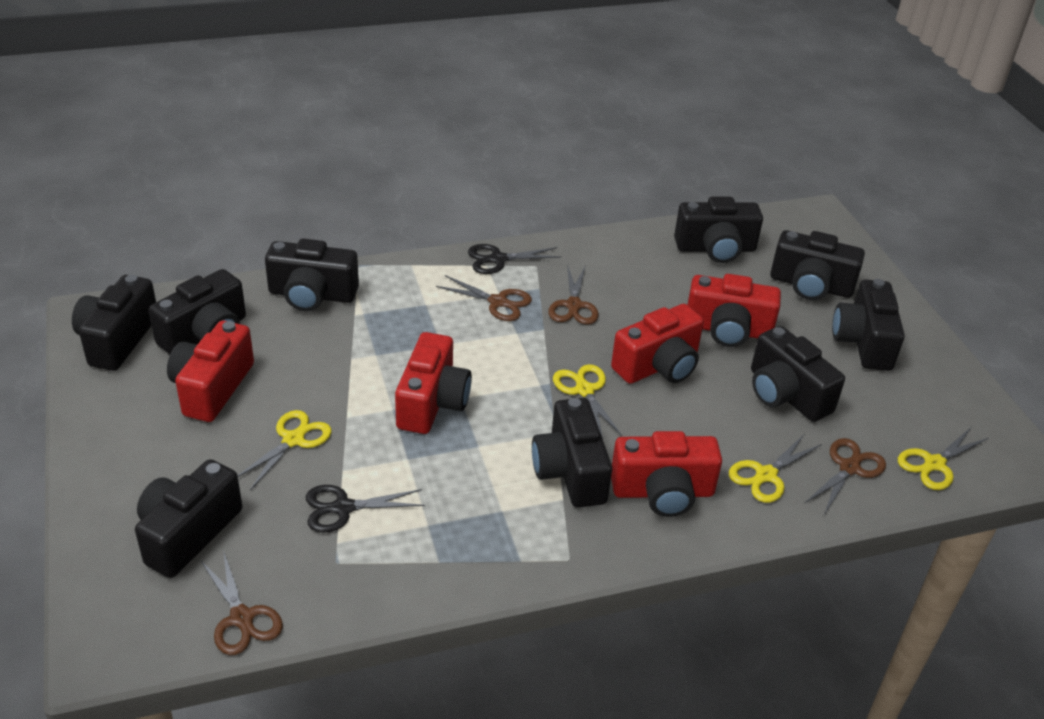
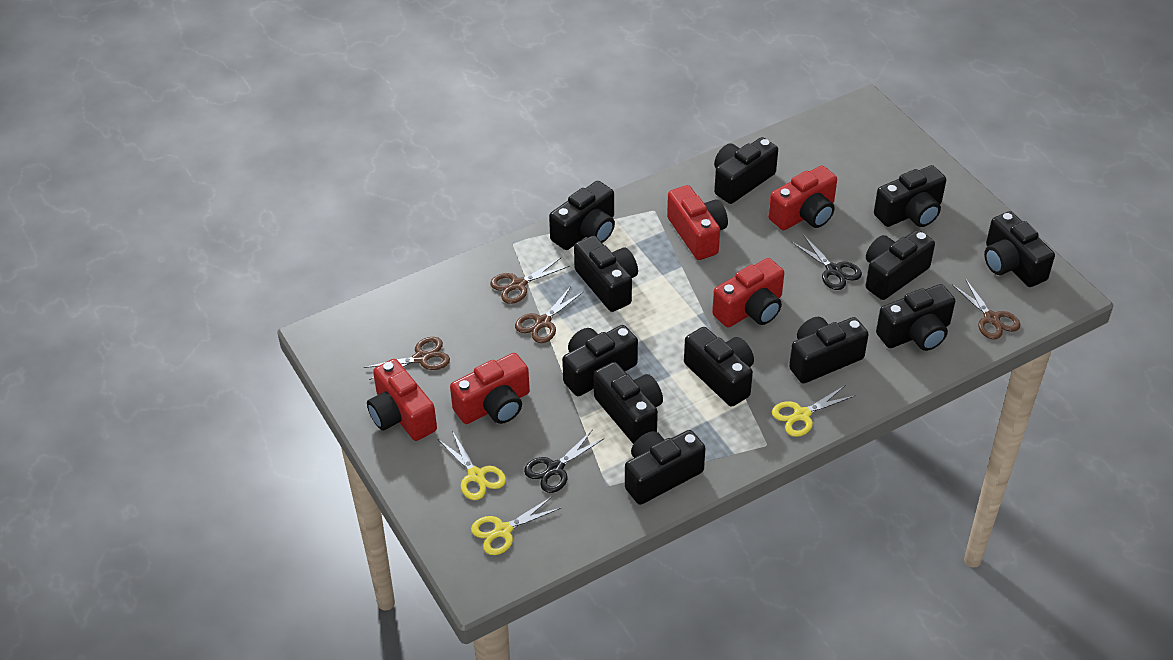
black camera: [72,275,156,371] [135,459,242,578] [148,269,246,355] [265,238,359,311] [532,398,612,508] [674,197,763,263] [751,326,845,422] [770,230,865,300] [832,279,905,371] = 9 -> [549,181,615,250] [562,325,638,396] [574,235,638,312] [594,362,663,444] [625,430,706,505] [684,327,754,407] [714,137,778,204] [789,317,869,384] [866,230,935,300] [874,165,946,227] [876,284,955,351] [984,211,1055,287] = 12
yellow scissors: [238,410,332,490] [553,364,622,439] [729,435,822,503] [898,428,989,490] = 4 -> [438,431,506,500] [471,497,561,555] [772,386,856,437] = 3

